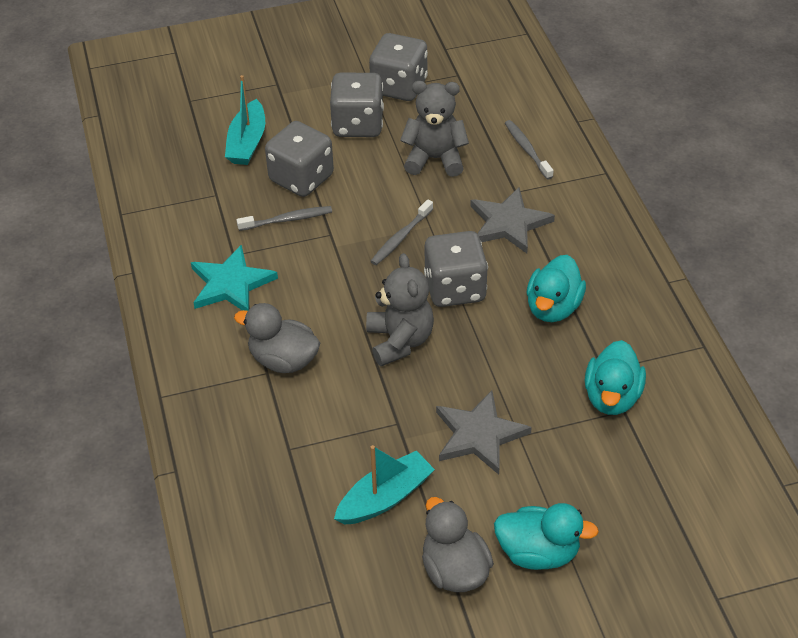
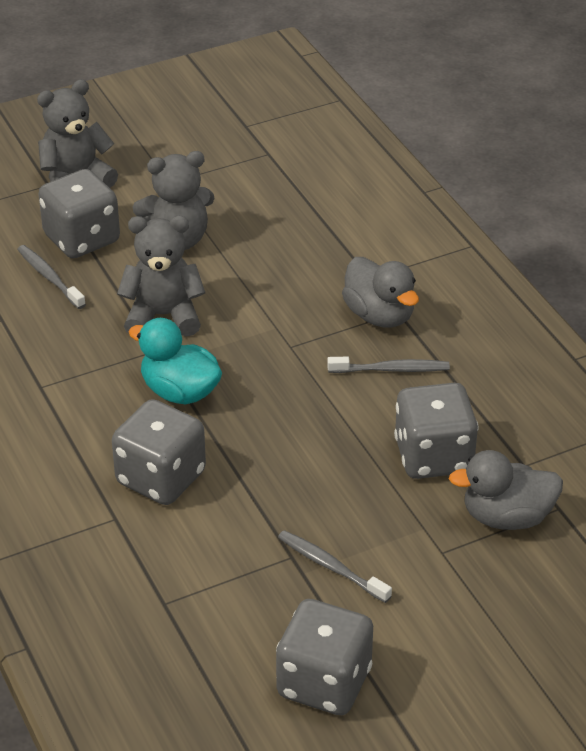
grey star: [436,390,532,475] [470,187,555,253] = 2 -> none = 0
grey teddy bear: [366,253,434,366] [400,81,469,177] = 2 -> [37,79,118,188] [117,216,205,337] [133,151,215,250] = 3
turquoise boat: [225,75,265,165] [334,445,435,525] = 2 -> none = 0
turquoise duck: [494,503,599,570] [527,255,586,322] [585,340,646,415] = 3 -> [129,318,222,404] = 1
turquoise star: [191,244,278,311] = 1 -> none = 0

